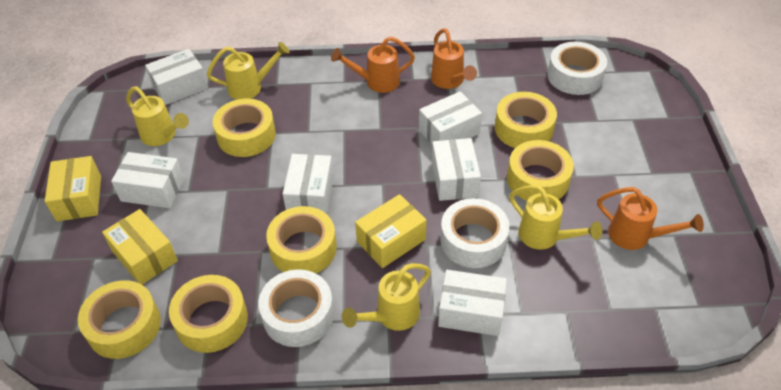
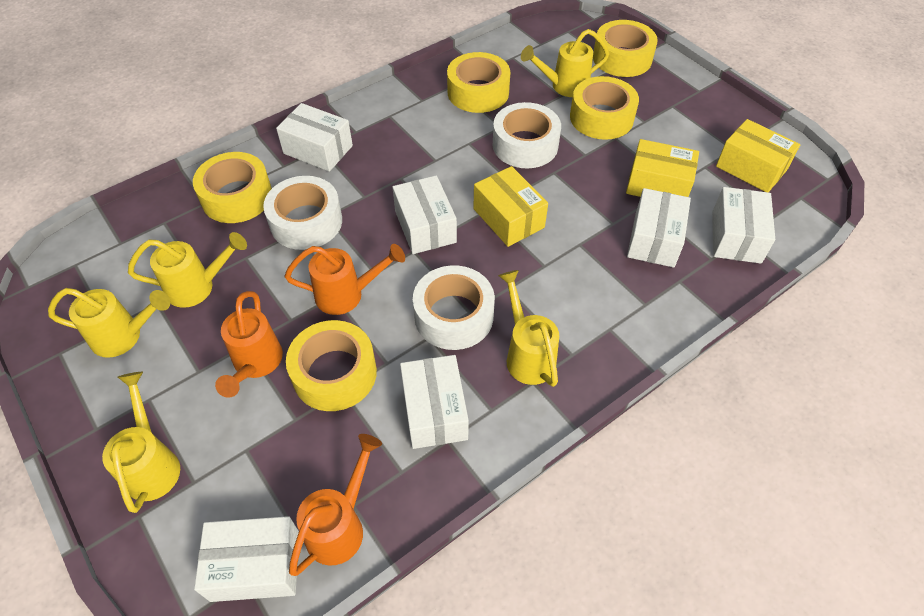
yellow tape: [78,280,161,359] [169,275,248,353] [213,99,276,157] [266,206,337,273] [495,92,557,148] [507,140,574,201] = 6 -> [193,152,272,223] [286,320,377,411] [447,52,510,113] [570,76,639,140] [593,20,658,77] = 5
yellow watering can: [126,86,189,146] [207,42,290,100] [342,263,431,331] [509,185,603,250] = 4 -> [48,288,171,358] [102,372,180,513] [128,232,247,308] [498,270,559,387] [521,29,609,97] = 5

